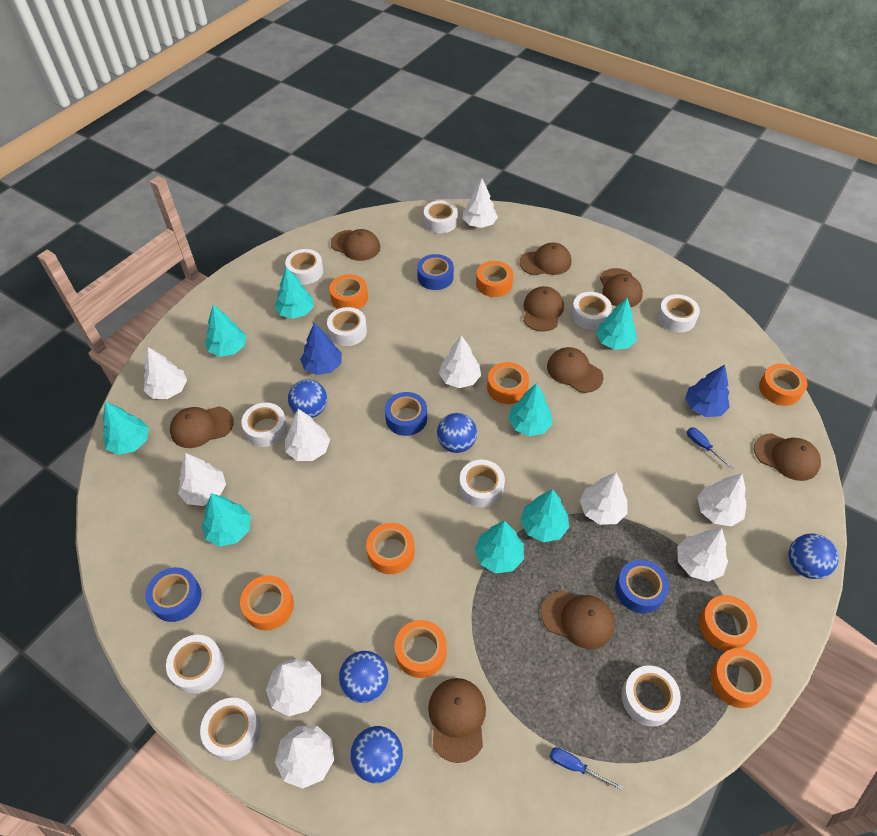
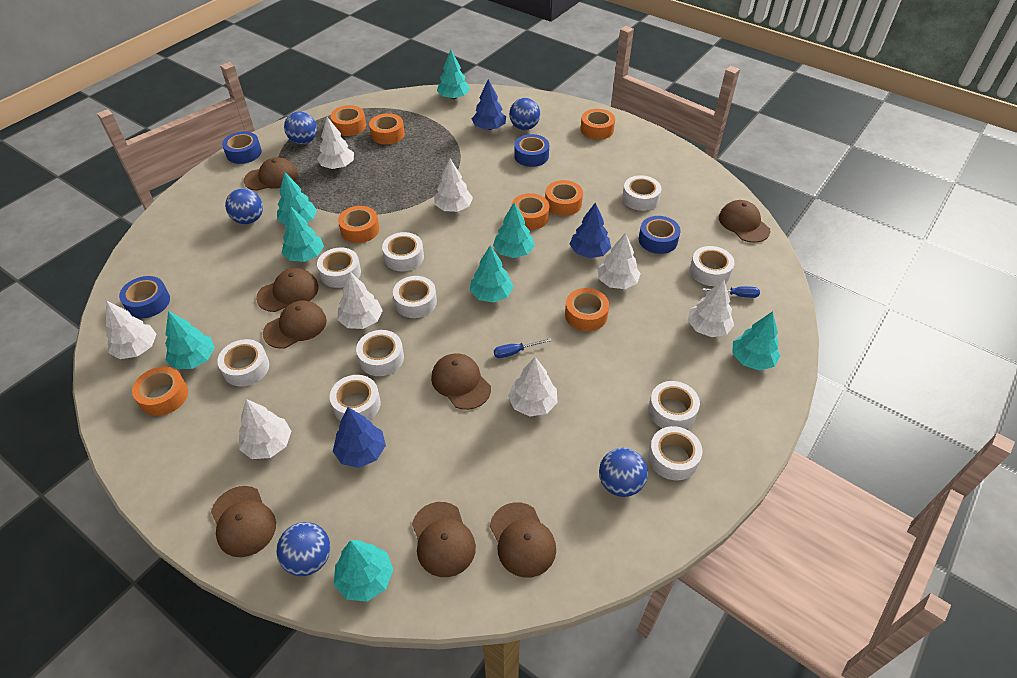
blue tree: [300,323,342,375] [685,365,730,417] = 2 -> [333,407,386,468] [472,79,506,130] [570,202,611,258] = 3
brown cap: [170,406,234,448] [331,229,380,261] [428,678,486,763] [519,242,571,275] [523,286,564,332] [541,590,615,649] [547,347,604,393] [600,268,643,307] [754,433,821,481] = 9 -> [211,486,276,557] [244,157,298,191] [256,268,319,312] [263,301,327,349] [412,502,476,577] [431,354,491,410] [490,502,556,578] [719,200,770,243] = 8
orange tape: [240,575,294,631] [329,274,368,309] [366,523,415,574] [395,620,447,678] [476,261,513,297] [487,362,529,404] [699,595,757,651] [710,648,772,708] [759,364,807,406] = 9 -> [132,367,188,416] [330,105,366,136] [338,206,379,243] [369,113,405,145] [511,193,550,230] [545,180,583,216] [565,288,609,331] [581,109,615,140] = 8
white tree: [144,347,187,399] [178,453,226,506] [266,659,321,716] [275,726,334,789] [285,409,330,461] [439,335,481,388] [462,178,498,228] [580,472,628,525] [677,528,728,582] [697,473,746,527] = 10 -> [106,300,157,359] [239,399,292,459] [317,117,354,169] [337,272,383,329] [434,159,473,212] [508,357,558,417] [597,232,641,289] [688,279,734,337] = 8

